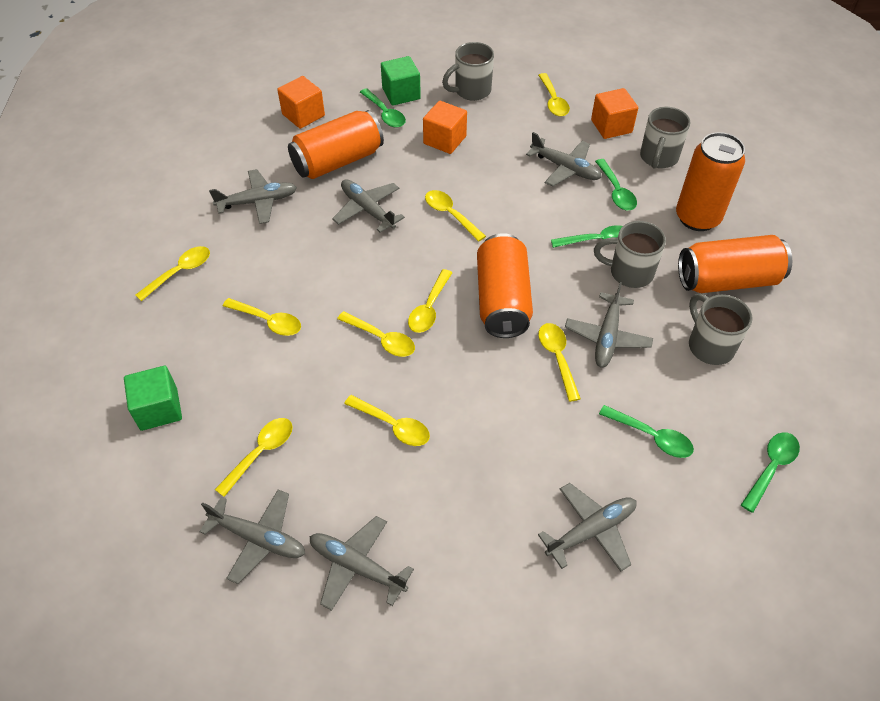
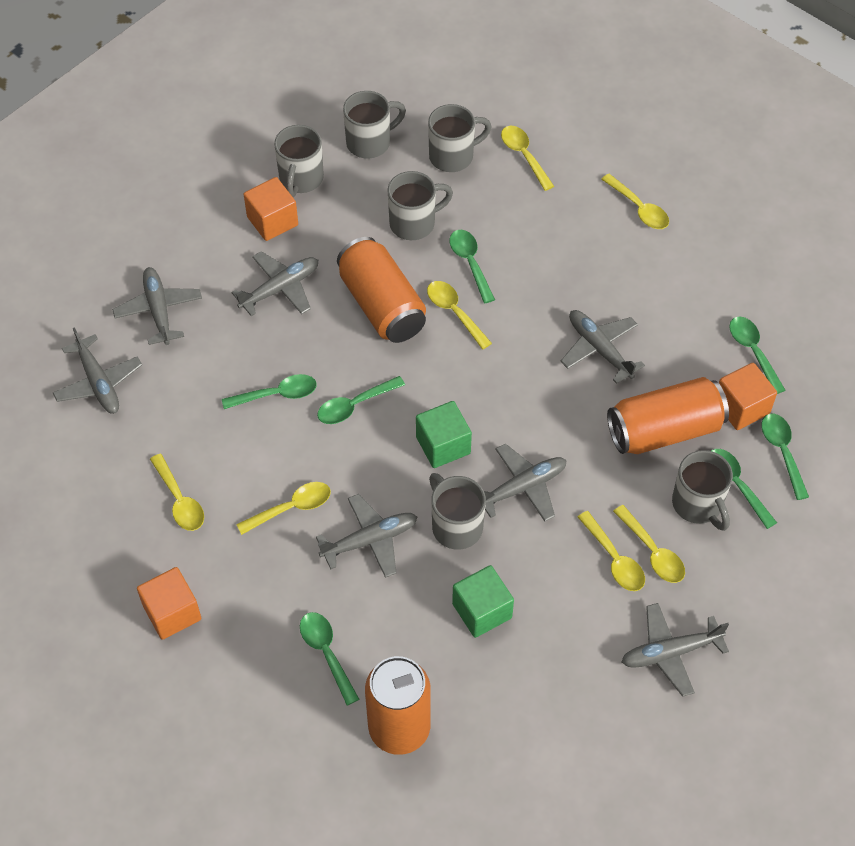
green spoon: [360,88,406,128] [551,226,623,248] [595,159,637,210] [599,405,694,458] [741,432,800,513] = 5 -> [222,374,317,409] [300,612,359,705] [317,376,405,424] [449,230,495,303] [711,449,777,529] [729,317,785,394] [761,414,809,500] = 7
grey mug: [442,42,494,101] [594,221,666,288] [640,107,691,169] [689,294,753,365] = 4 -> [274,125,324,197] [343,91,406,159] [387,171,453,240] [428,104,492,172] [429,473,486,550] [672,450,733,531] = 6
orange can: [288,110,384,179] [477,233,533,338] [676,132,745,231] [678,235,792,293] = 4 -> [337,237,426,343] [365,656,431,755] [607,377,729,454] = 3
yellow spoon: [135,246,210,301] [215,418,293,497] [223,298,301,336] [337,311,415,357] [344,395,430,446] [408,269,452,333] [425,190,486,242] [538,73,570,116] [538,323,581,402] = 9 -> [150,454,204,531] [236,482,331,535] [427,281,492,349] [501,126,554,191] [578,511,645,591] [601,174,669,229] [613,505,685,583] = 7

